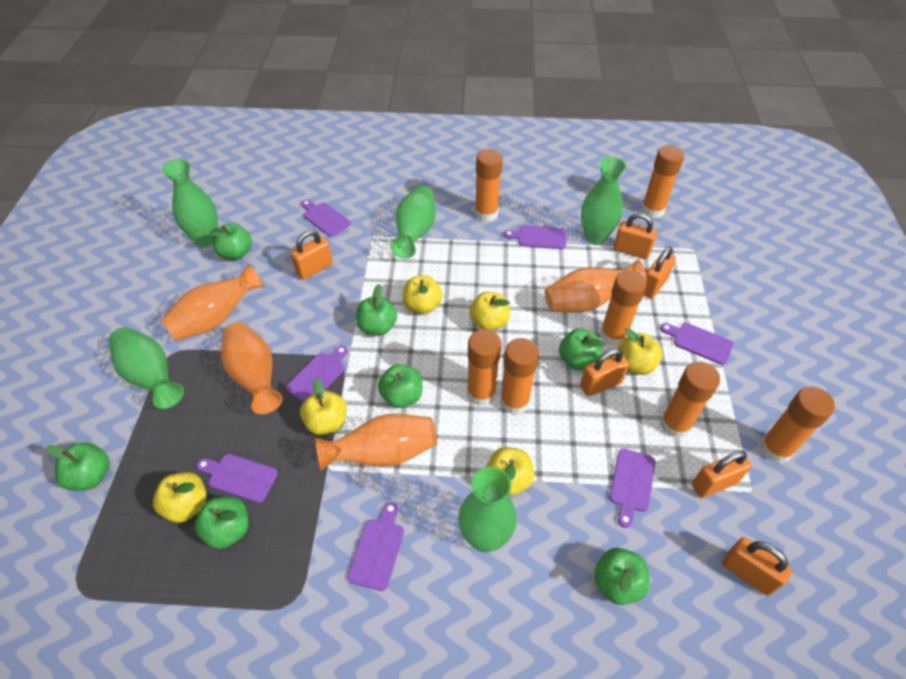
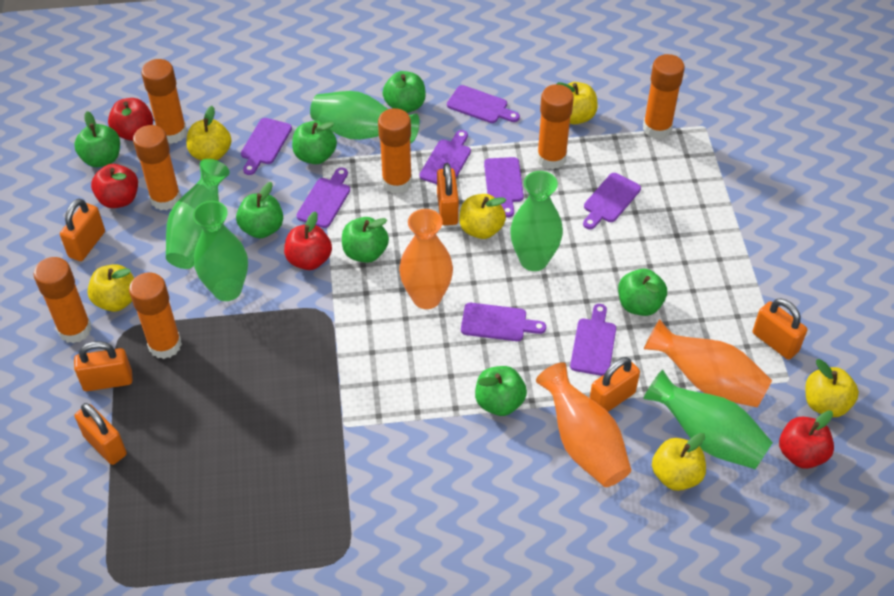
orange vase: [161,264,264,341] [221,322,282,414] [315,414,437,471] [545,260,647,312] = 4 -> [399,209,453,309] [536,362,631,487] [644,319,772,407] = 3
purple cutting board: [197,454,278,503] [286,346,348,402] [302,200,351,237] [348,502,404,591] [504,225,566,249] [609,449,656,528] [660,323,734,365] = 7 -> [241,118,292,175] [296,167,350,228] [419,130,471,184] [447,85,520,123] [461,303,546,341] [484,157,524,218] [570,304,616,376] [583,173,641,229] = 8
red apple: none = 0 -> [91,164,138,208] [108,98,153,141] [284,211,332,270] [779,410,834,469] = 4

